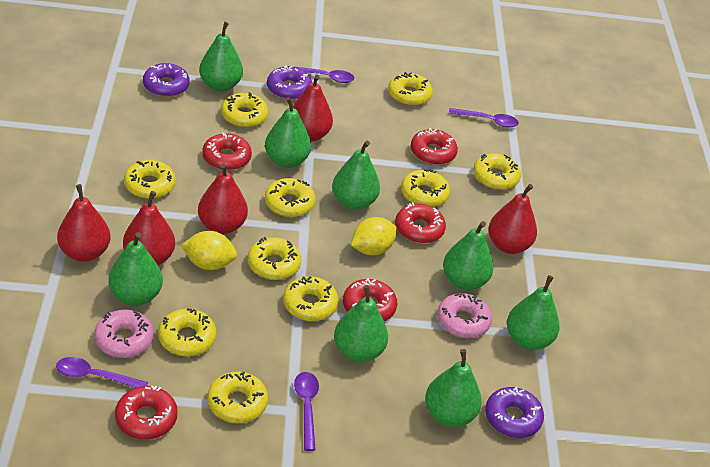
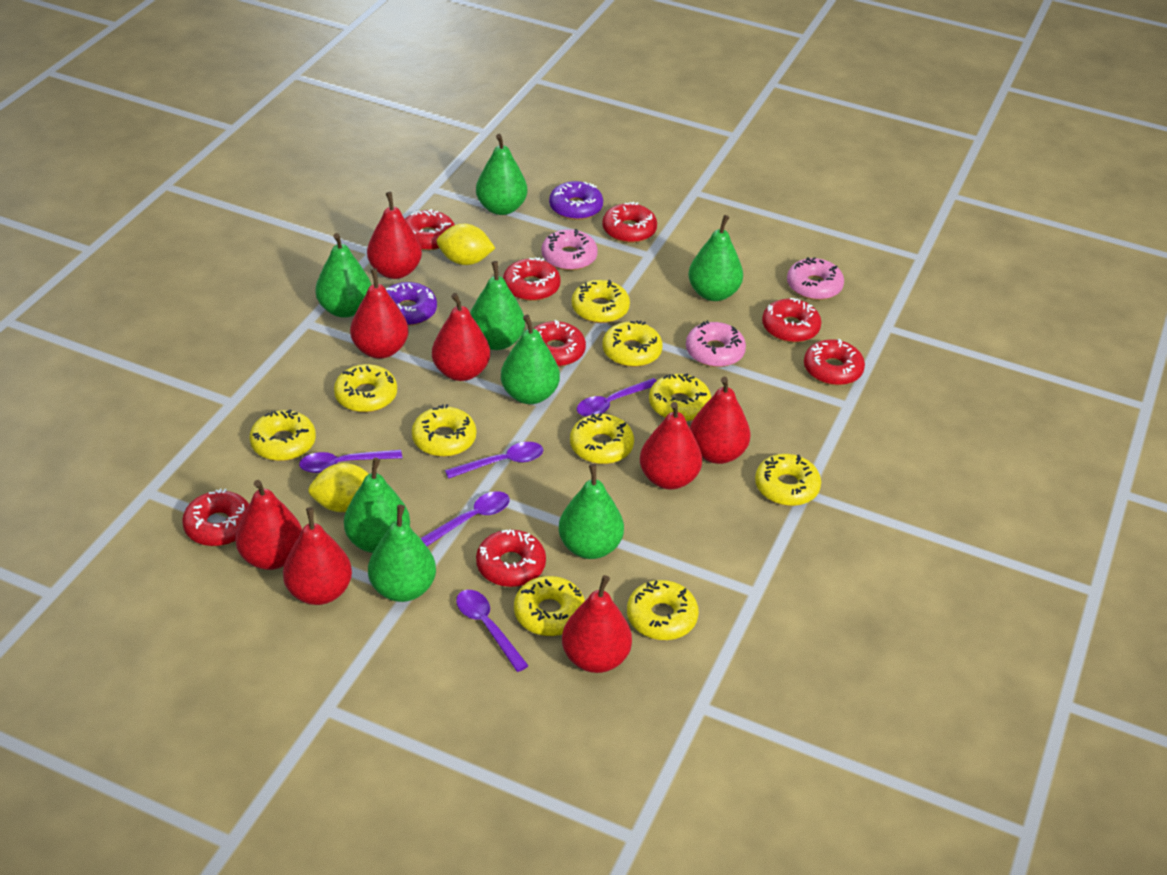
pink donut: [94,310,154,358] [437,293,492,338] = 2 -> [541,229,598,271] [686,320,746,367] [787,257,844,300] = 3
purple donut: [143,63,190,97] [267,66,312,100] [485,387,544,438] = 3 -> [386,282,437,326] [549,181,603,220] = 2
purple spoon: [56,357,148,388] [290,66,354,83] [294,372,319,451] [449,108,519,128] = 4 -> [299,450,402,473] [420,491,510,546] [445,442,543,479] [456,590,529,672] [577,378,657,417] = 5
red donut: [115,386,178,440] [202,132,252,171] [343,278,397,321] [395,202,446,243] [411,128,458,165] = 5 -> [182,489,249,546] [405,209,455,251] [476,529,546,587] [503,257,561,301] [533,320,586,367] [602,202,657,243] [762,298,821,343] [804,339,865,385] = 8
red pear: [57,184,111,262] [123,191,175,265] [198,163,248,234] [293,74,333,142] [488,184,537,254] = 5 -> [235,480,302,570] [283,507,352,605] [350,269,409,359] [367,192,422,279] [432,293,490,381] [562,575,632,673] [640,402,702,490] [690,377,750,464] = 8

